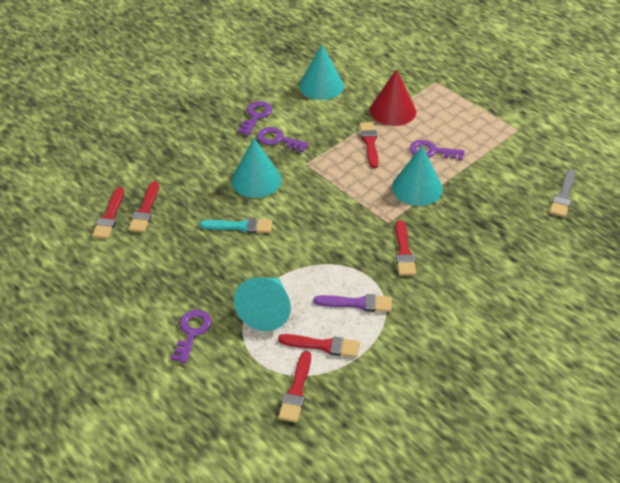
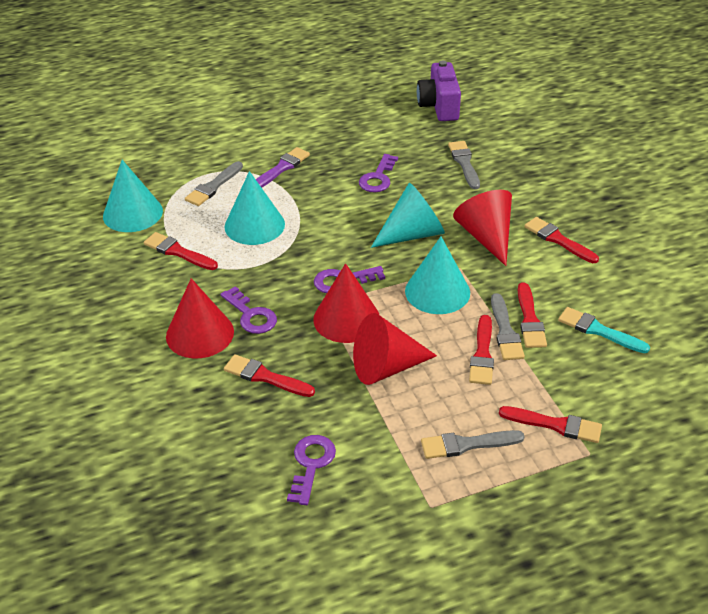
grey brush: [550,169,576,217] = 1 -> [185,161,243,206] [421,430,525,459] [448,141,480,189] [491,293,525,360] = 4
purple camera: none = 0 -> [417,61,461,121] = 1
red cone: [370,69,416,126] = 1 -> [166,278,234,358] [313,263,379,343] [353,313,437,385] [453,190,512,266] = 4

